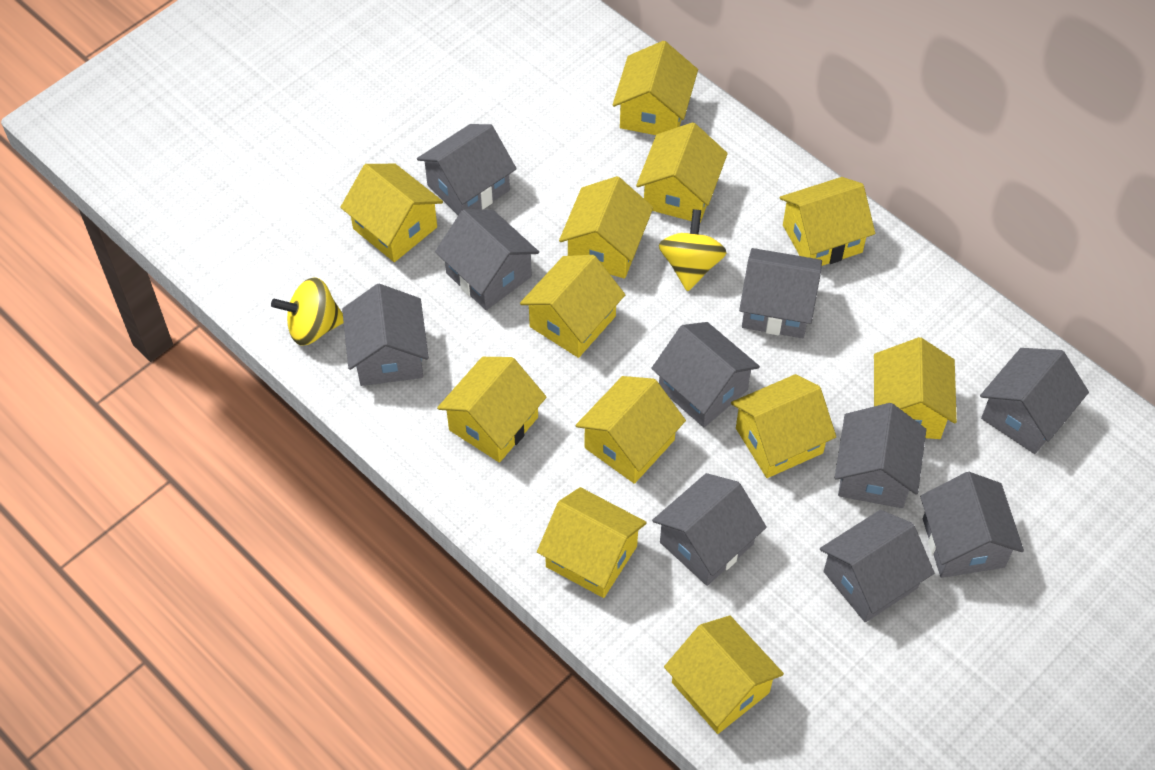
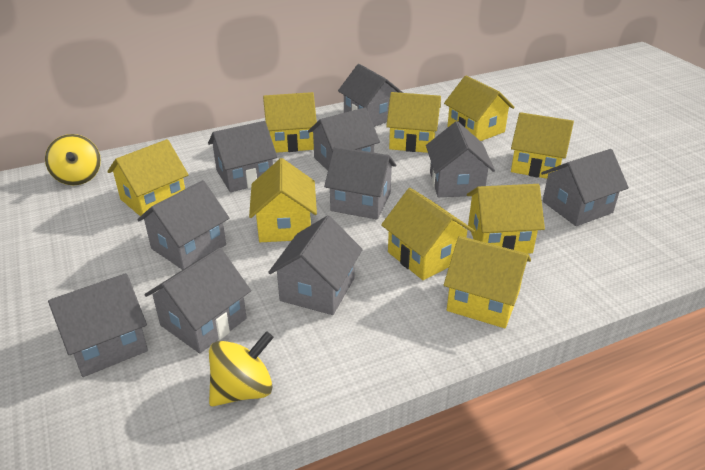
yellow house: [340,164,443,262] [437,357,547,463] [520,255,625,358] [537,487,647,598] [559,176,653,279] [576,376,686,484] [613,41,698,135] [636,122,728,223] [664,616,784,734] [731,374,836,478] [780,177,875,266] [874,337,957,439] = 12 -> [107,139,189,216] [249,158,317,242] [263,92,317,153] [381,188,475,280] [386,92,441,153] [444,75,515,141] [444,236,531,328] [467,184,545,254] [511,112,574,179] = 9

